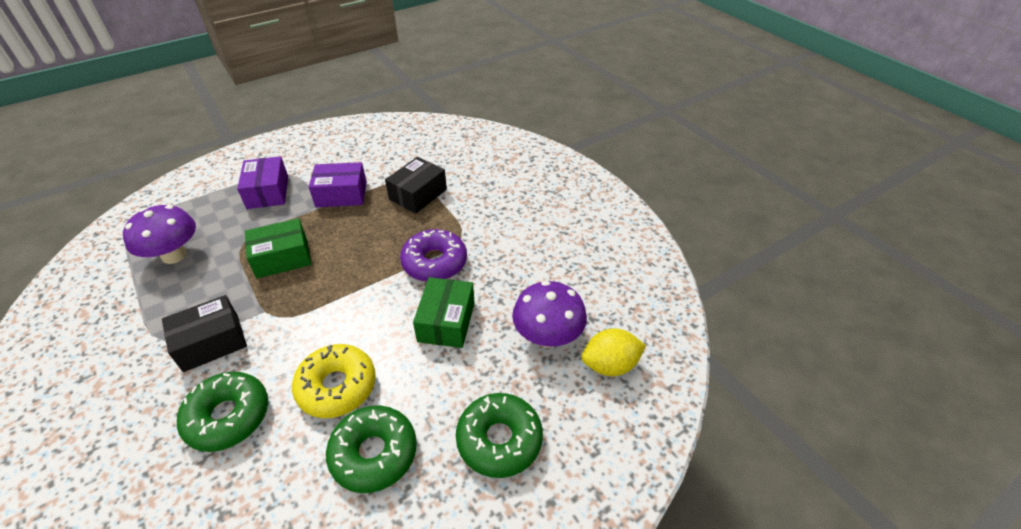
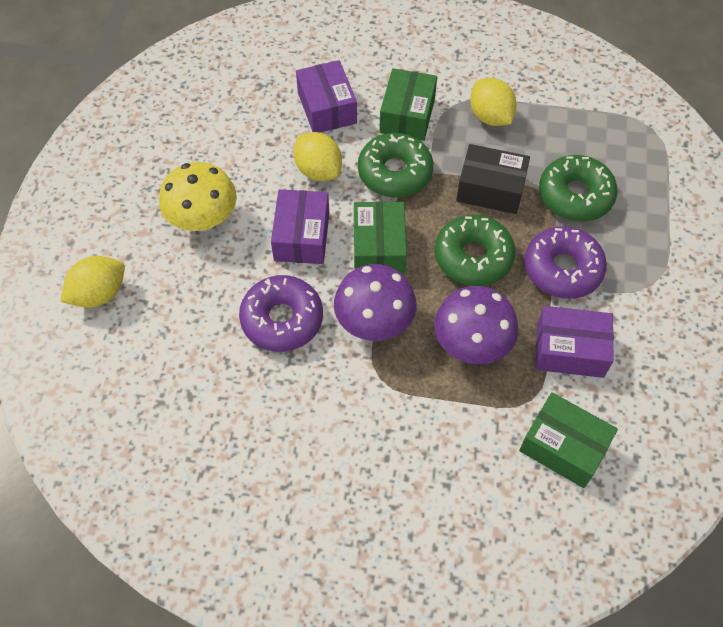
black box: [162,295,247,372] [385,157,447,214] = 2 -> [456,144,530,214] = 1
green box: [245,218,311,279] [413,277,475,348] = 2 -> [354,201,407,274] [380,68,437,141] [519,392,618,488] = 3
purple box: [237,156,288,209] [309,162,367,207] = 2 -> [271,189,329,264] [296,60,357,133] [535,306,614,378] = 3
purple donut: [400,229,467,282] = 1 -> [239,275,323,352] [524,226,607,299] = 2
yellow donut: [292,344,376,418] = 1 -> none = 0
yellow lemon: [581,328,646,376] = 1 -> [60,256,125,308] [294,132,342,181] [470,78,517,126] = 3
yellow mushroom: none = 0 -> [159,162,237,231] = 1

